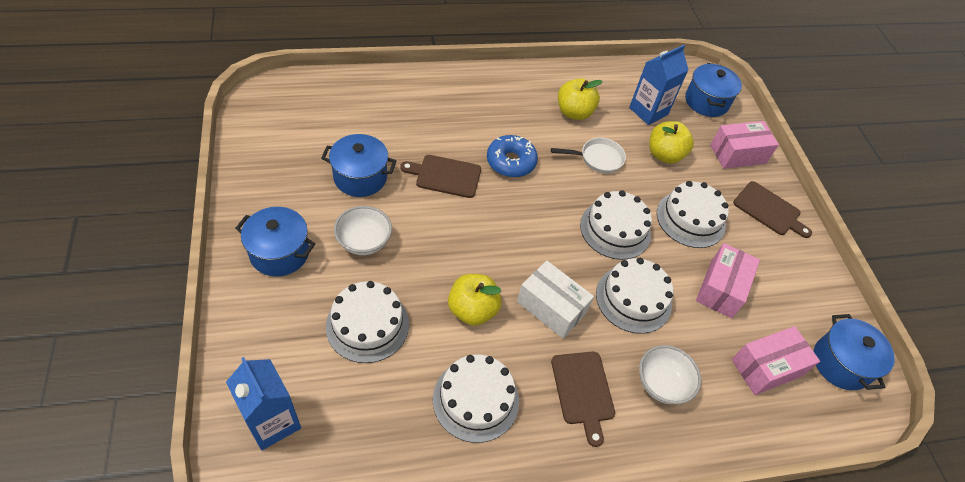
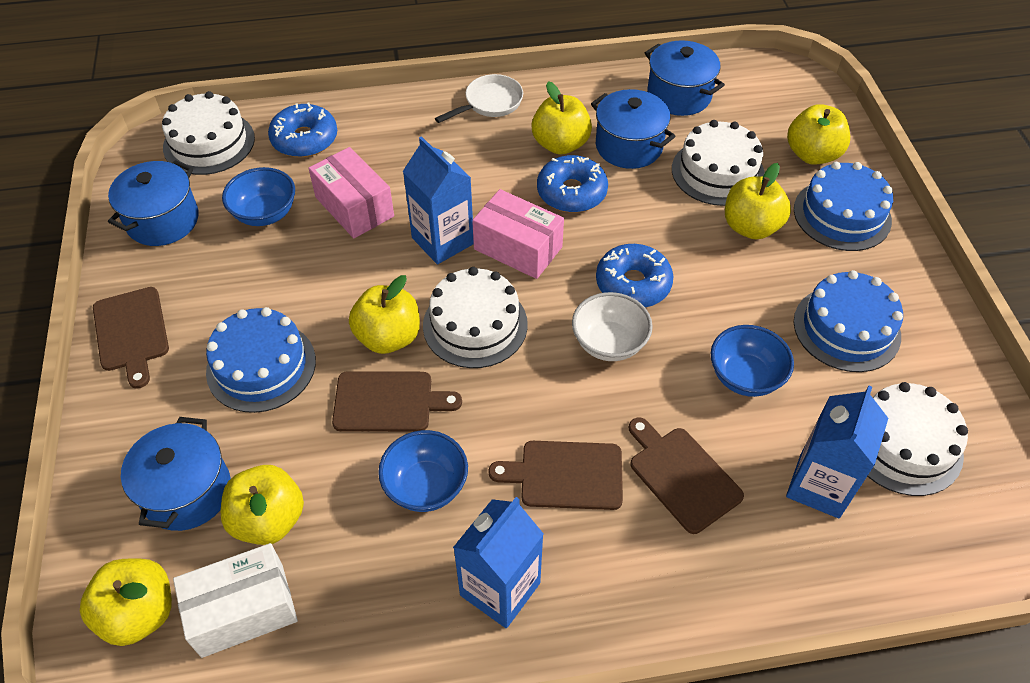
blue bowl: none = 0 -> [222,167,295,226] [378,430,468,512] [711,325,794,397] = 3
blue cake: none = 0 -> [206,307,316,413] [794,162,893,251] [794,270,903,372] = 3
blue carton: [226,357,301,450] [629,45,688,125] = 2 -> [403,136,474,264] [453,497,544,628] [786,386,888,518] = 3
blue donut: [487,135,538,177] = 1 -> [268,102,337,157] [537,155,608,213] [596,244,673,307] = 3
brown cutting board: [400,155,481,198] [551,352,615,447] [733,181,812,238] = 3 -> [93,287,169,389] [332,371,462,432] [489,441,623,510] [629,417,744,534] = 4
pink box: [696,243,760,318] [710,121,779,169] [732,326,820,395] = 3 -> [308,147,394,238] [472,189,564,279] = 2
white bowl: [334,206,392,255] [639,345,701,404] = 2 -> [572,292,653,361] = 1
white cake: [326,281,409,363] [433,354,519,443] [580,190,652,260] [596,258,673,334] [657,181,729,248] = 5 -> [162,91,255,175] [423,267,528,368] [672,120,765,206] [867,382,968,496] = 4
yellow apple: [448,274,502,326] [558,78,603,120] [649,121,694,164] = 3 -> [80,558,172,646] [221,465,304,545] [349,275,420,354] [531,81,592,155] [725,163,791,240] [787,104,850,165] = 6

